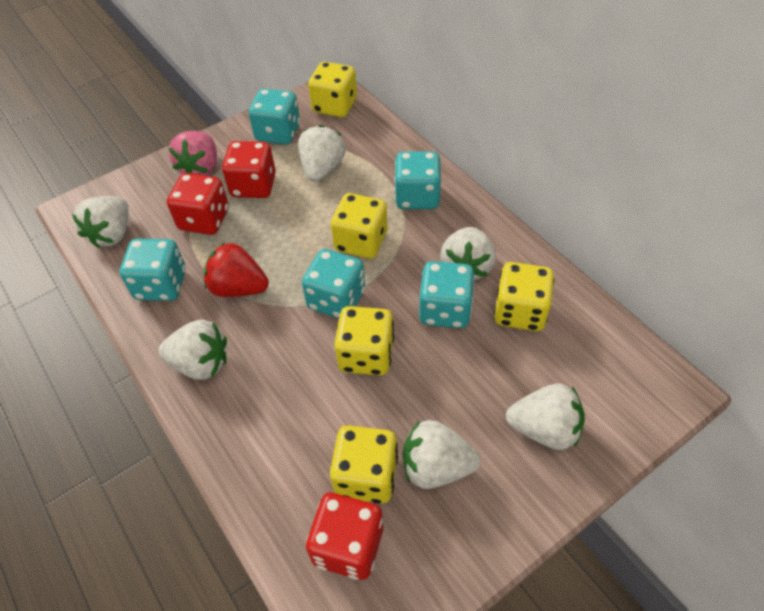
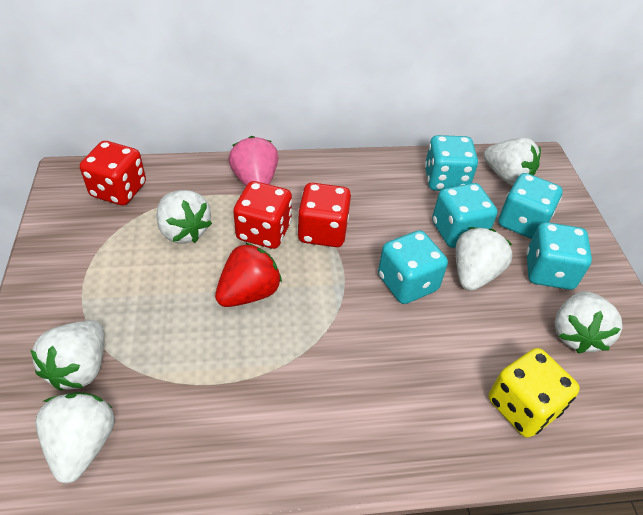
yellow dice: [308,62,357,117] [330,425,398,504] [331,193,387,259] [334,306,394,376] [494,262,554,331] = 5 -> [488,348,580,438] = 1

